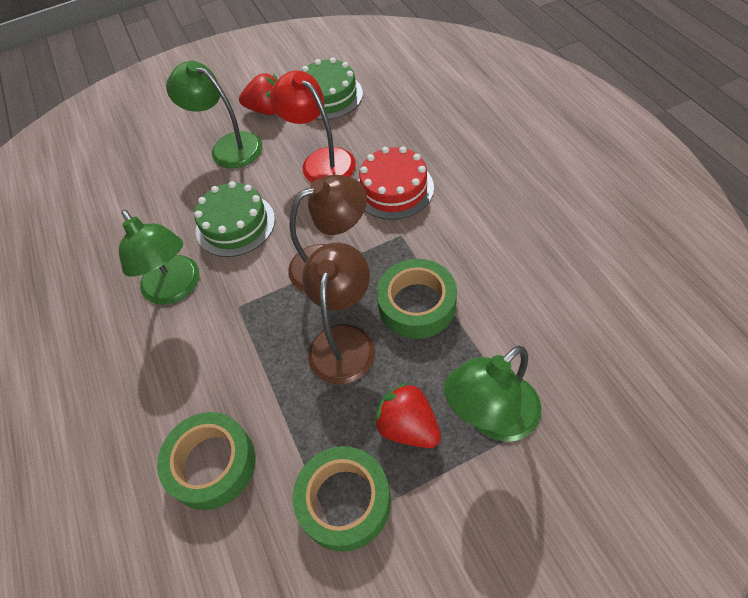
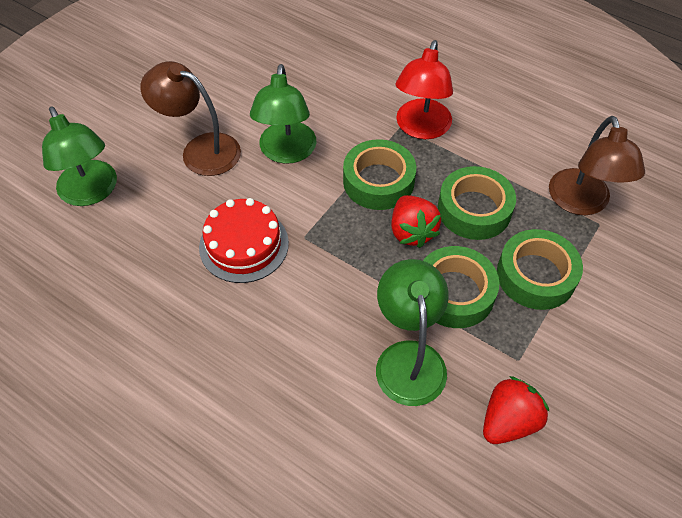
green cake: [194,181,275,257] [302,58,363,120] = 2 -> none = 0
green tape: [157,412,255,510] [293,446,391,552] [377,259,457,339] = 3 -> [343,139,416,210] [423,246,500,328] [438,166,516,240] [497,229,583,310] = 4

